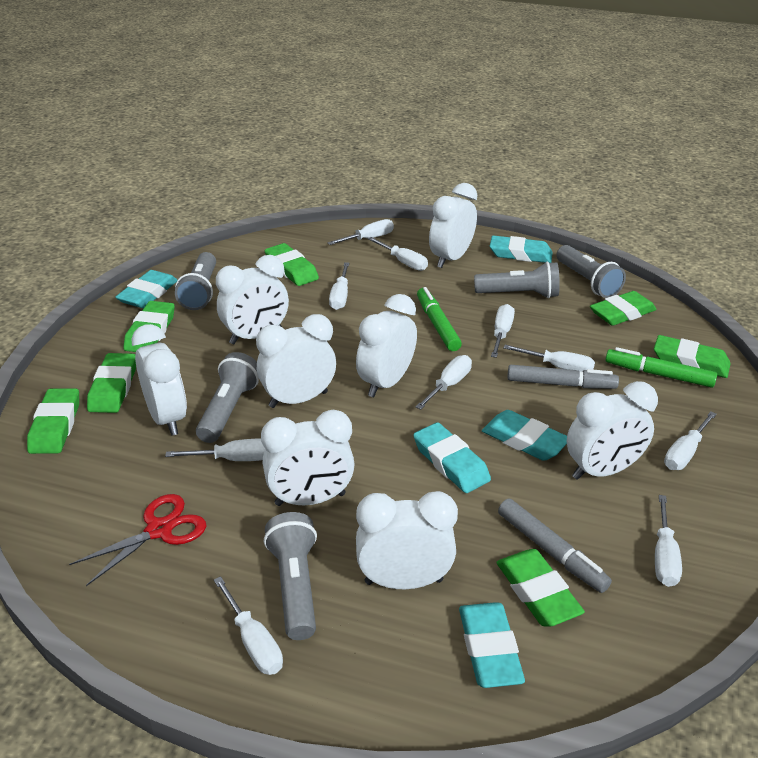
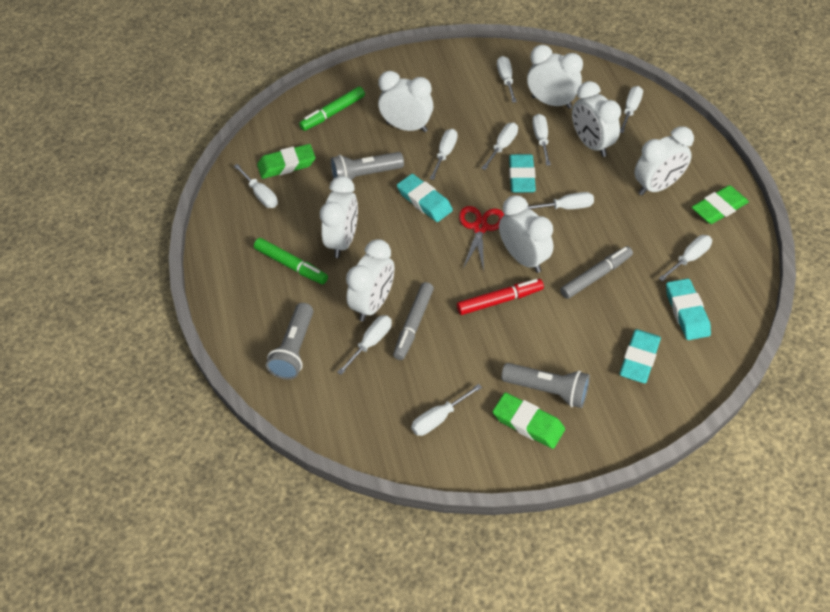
green eraser: [27,388,79,454] [87,353,136,413] [123,301,175,352] [265,243,319,286] [496,549,585,626] [590,291,656,326] [654,335,731,378] = 7 -> [257,144,315,179] [493,393,565,449] [692,185,749,224] = 3
grey flashlight: [175,252,216,310] [196,352,259,443] [264,512,317,640] [474,262,560,298] [556,245,626,298] = 5 -> [266,303,313,380] [330,152,404,180] [501,363,590,408] = 3
red marker: none = 0 -> [457,279,544,315] = 1
turquoise eraser: [115,270,177,308] [413,422,491,493] [459,602,525,688] [482,410,567,461] [490,235,553,263] = 5 -> [397,174,453,222] [509,154,536,193] [619,329,661,383] [666,278,711,340] = 4
white clock: [131,324,187,436] [216,255,289,344] [256,314,336,408] [261,410,355,506] [356,294,417,397] [356,491,458,589] [429,183,477,268] [567,381,658,480] = 8 -> [320,176,358,258] [346,239,394,322] [378,71,433,132] [499,195,553,273] [527,45,583,109] [572,81,621,157] [634,126,694,196] = 7

